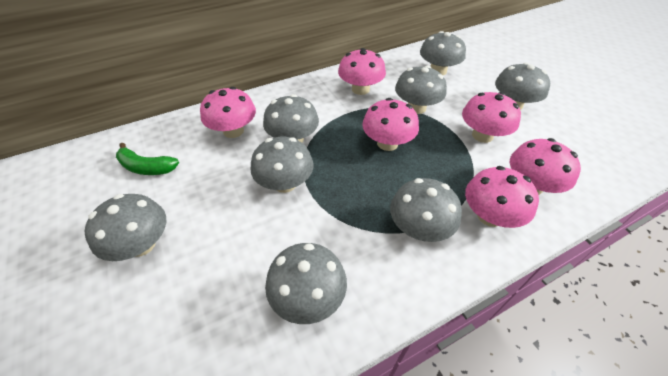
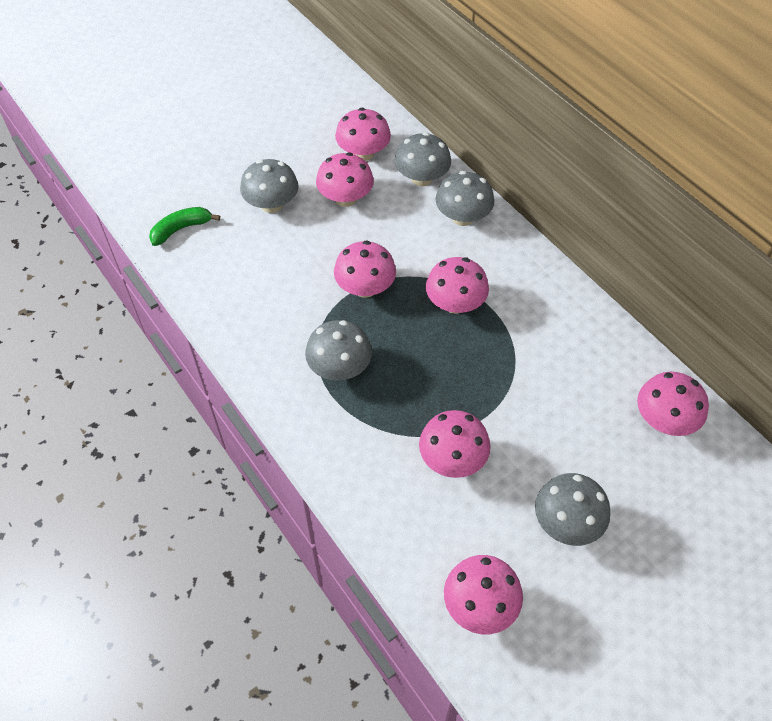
grey mushroom: [84,194,166,261] [250,137,314,193] [263,94,319,143] [265,243,347,324] [390,178,462,242] [395,65,447,114] [420,31,466,75] [495,62,550,110] = 8 -> [240,159,299,213] [305,320,372,381] [395,132,451,187] [436,171,494,226] [535,473,610,546] = 5
pink mushroom: [200,87,256,138] [338,48,386,95] [362,98,419,151] [462,92,521,143] [465,166,539,228] [510,138,581,195] = 6 -> [316,152,374,207] [334,241,396,298] [335,108,391,161] [419,410,491,478] [426,257,489,314] [444,555,523,634] [637,372,709,436] = 7

